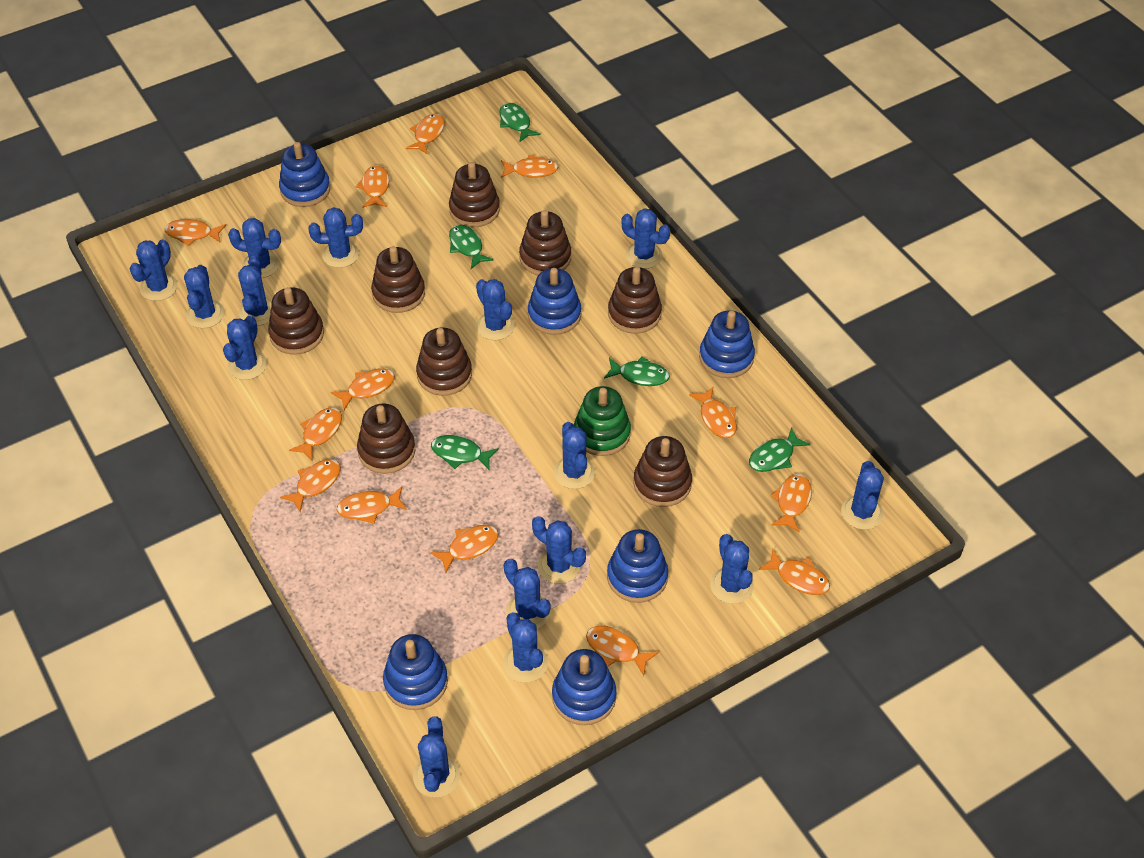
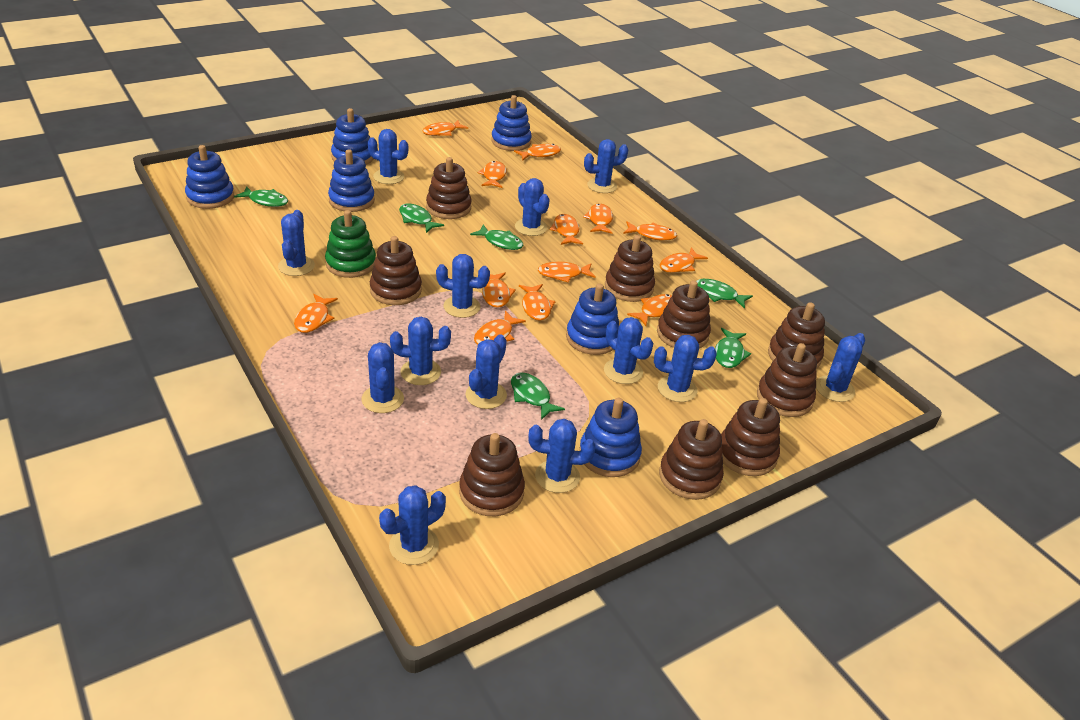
blue cactus: [130,240,178,301] [184,265,224,328] [223,316,267,380] [228,218,281,278] [238,256,272,326] [308,207,363,268] [413,716,460,798] [476,279,515,340] [503,612,548,683] [504,559,550,629] [532,516,586,584] [554,422,595,489] [621,208,670,269] [710,534,754,604] [841,461,884,530] = 15 -> [278,210,315,276] [361,342,404,413] [368,129,408,184] [379,485,446,565] [390,317,451,385] [436,254,490,318] [466,334,507,409] [515,178,550,236] [528,419,596,493] [584,139,628,193] [604,317,653,384] [654,335,717,402] [816,333,865,402] = 13
brown stacking toy: [268,287,324,355] [357,404,415,474] [371,246,425,313] [416,328,472,396] [449,162,500,227] [519,210,571,275] [608,267,662,334] [633,436,692,507] = 8 -> [370,236,422,305] [426,157,472,219] [459,433,525,516] [605,235,655,302] [657,280,711,348] [659,419,724,500] [721,398,780,476] [757,343,817,417] [768,302,825,369] = 9
green fish: [431,435,499,471] [449,224,494,269] [499,103,541,142] [604,357,670,386] [749,427,810,472] = 5 -> [234,186,288,207] [399,203,444,233] [470,224,523,250] [511,372,565,420] [697,279,753,309] [715,328,751,368] = 6

